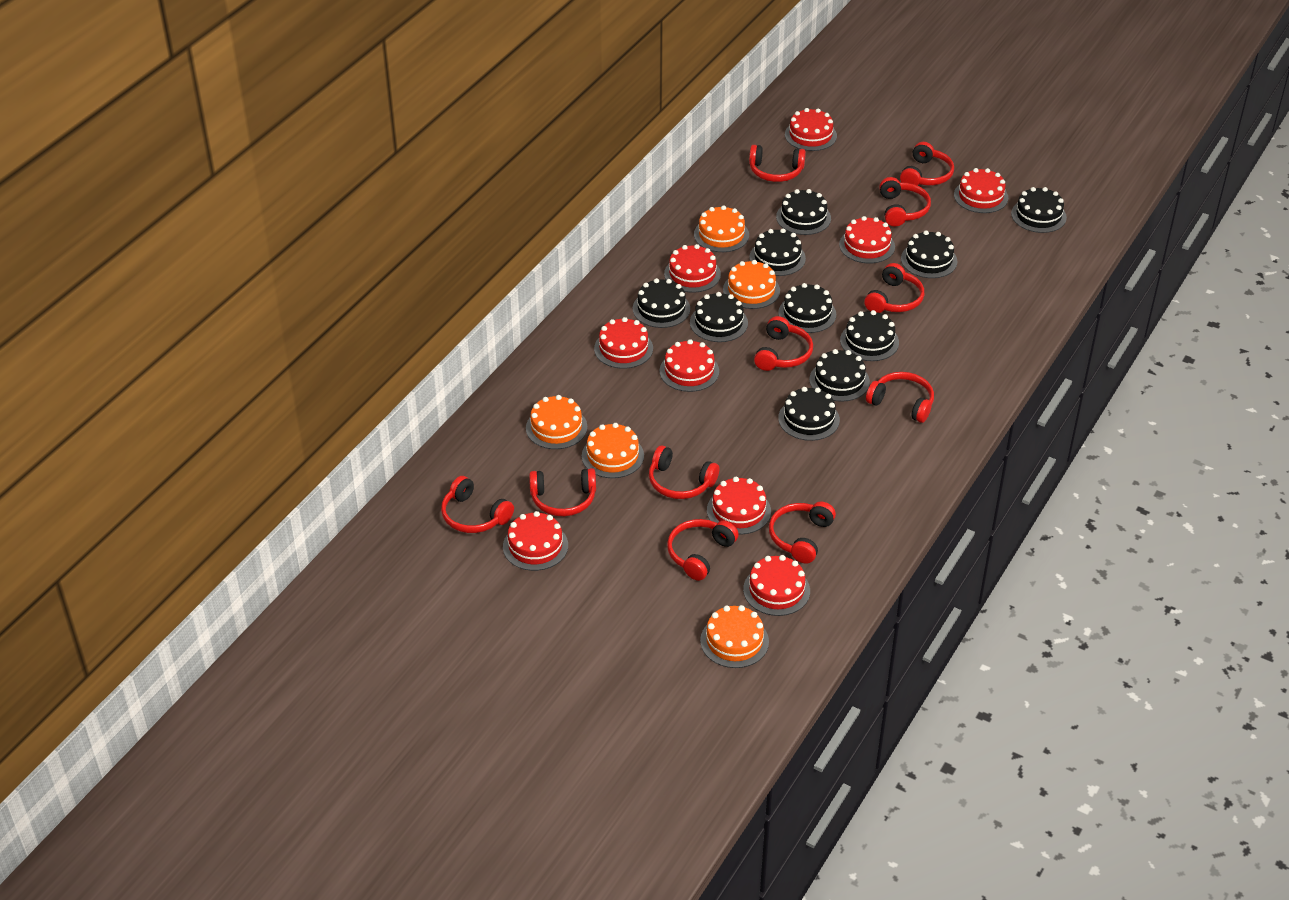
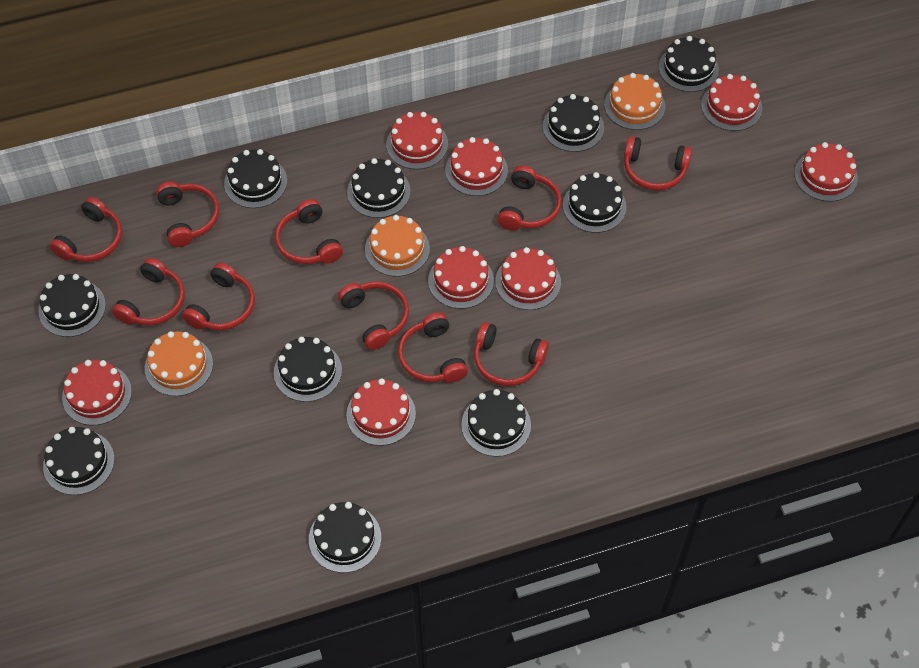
orange cake: [526,395,587,449] [582,423,644,478] [694,205,749,252] [700,605,769,668] [723,260,780,309] = 5 -> [145,331,213,396] [365,215,430,277] [604,73,665,130] = 3
red cake: [503,511,568,571] [594,317,653,369] [660,339,719,392] [664,244,721,293] [707,477,771,535] [743,555,810,616] [785,108,837,151] [839,216,895,263] [954,168,1008,213] = 9 -> [62,360,132,425] [346,378,416,446] [386,112,448,169] [428,246,494,309] [445,137,508,196] [495,247,561,310] [701,74,762,131] [794,142,858,202] = 8
red headphones: [441,476,514,533] [529,468,596,516] [649,445,719,499] [667,519,739,581] [749,145,806,182] [754,316,813,371] [769,502,836,563] [864,263,924,313] [866,372,934,423] [879,177,931,227] [900,142,954,186] = 11 -> [50,197,122,262] [112,258,185,325] [156,182,219,247] [182,262,255,330] [275,199,343,264] [338,281,409,350] [398,312,468,383] [474,322,549,386] [498,165,562,230] [624,136,692,190] = 10

